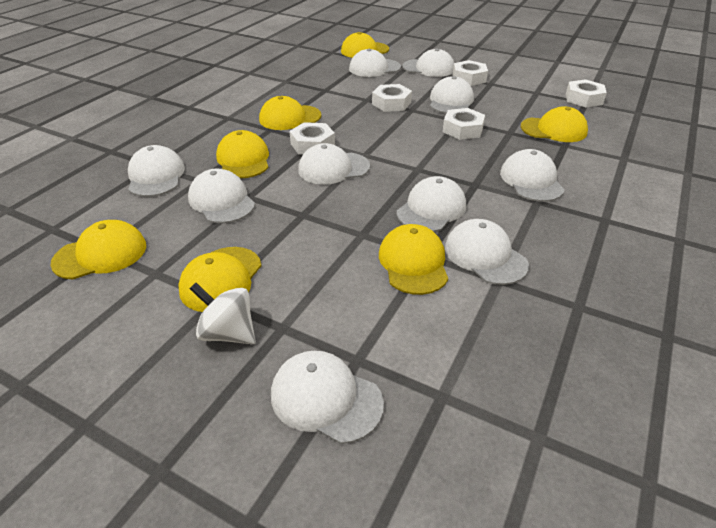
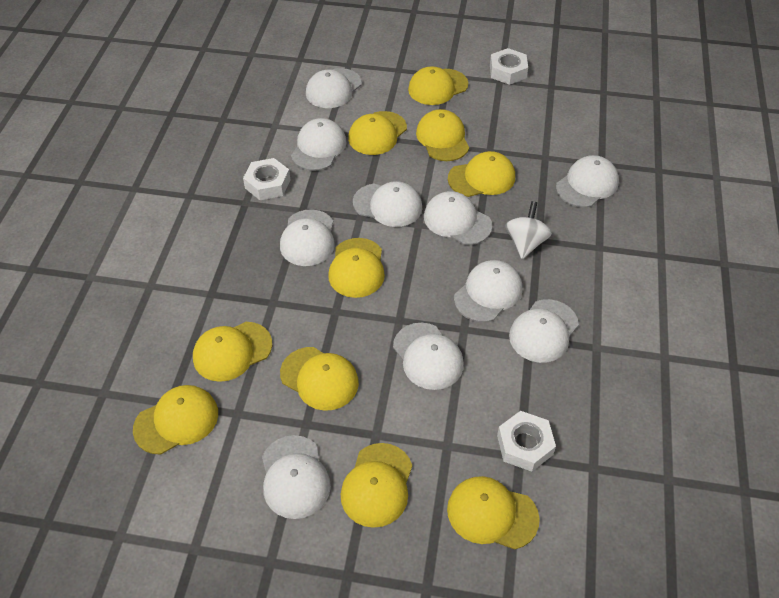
white nut: [289,122,335,155] [372,84,412,112] [443,108,485,140] [453,60,488,86] [566,79,607,107] = 5 -> [243,158,290,200] [490,48,528,85] [497,411,556,472] = 3
yellow cap: [50,220,146,280] [178,247,261,312] [216,130,269,178] [259,96,321,130] [341,32,389,58] [379,224,448,295] [521,106,588,142] = 7 -> [133,385,218,455] [193,322,272,382] [280,347,359,411] [328,238,385,298] [341,443,412,528] [348,111,407,155] [408,66,468,105] [416,109,469,161] [447,476,540,550] [448,151,515,197] = 10

